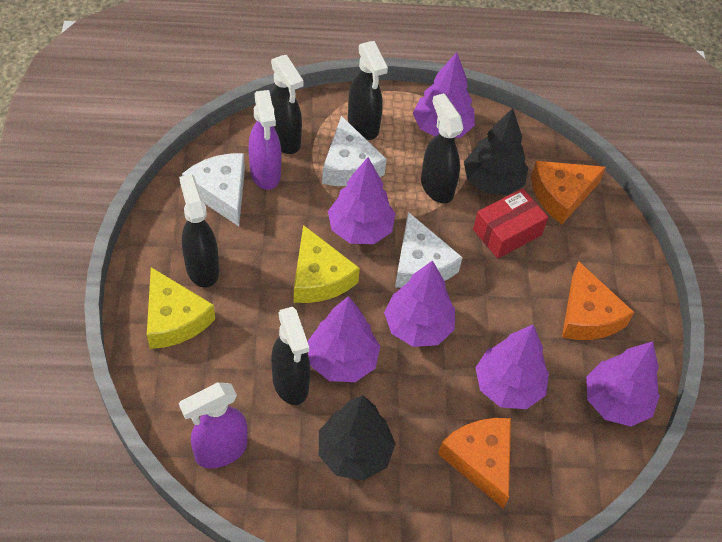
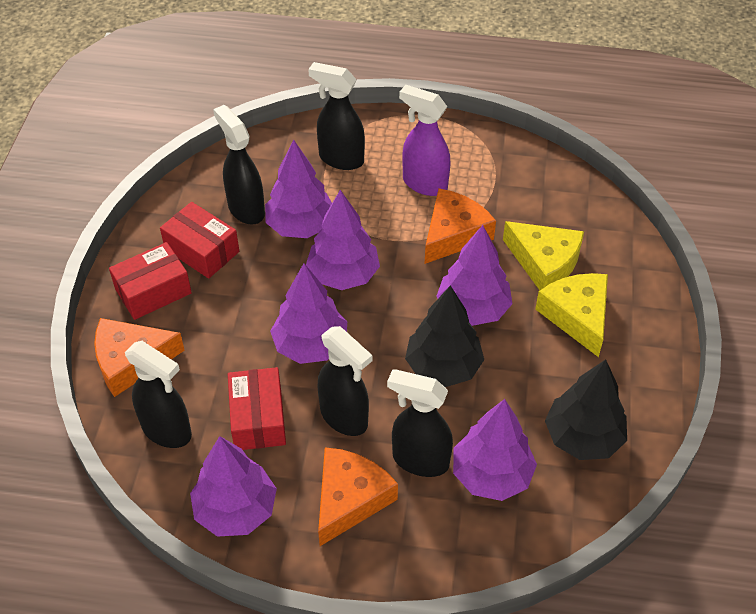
purple spray bottle: [179,383,248,468] [248,90,281,190] = 2 -> [399,85,450,196] = 1
red box: [473,188,548,259] = 1 -> [109,242,192,320] [160,202,239,278] [228,367,286,450] = 3
white cheese: [182,153,245,226] [322,116,387,186] [395,212,463,288] = 3 -> none = 0

